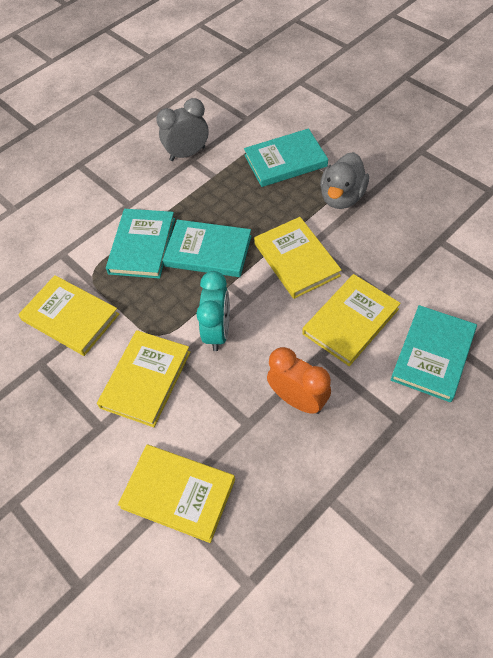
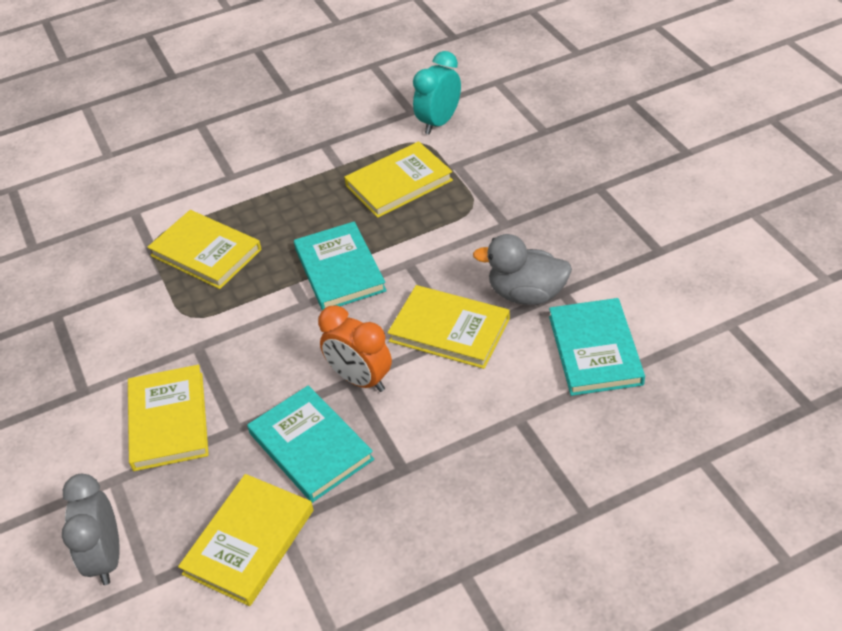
turquoise book: [106,209,175,279] [163,220,251,277] [244,128,328,187] [391,305,477,402] = 4 -> [247,385,374,503] [294,221,387,310] [549,298,645,396] = 3

